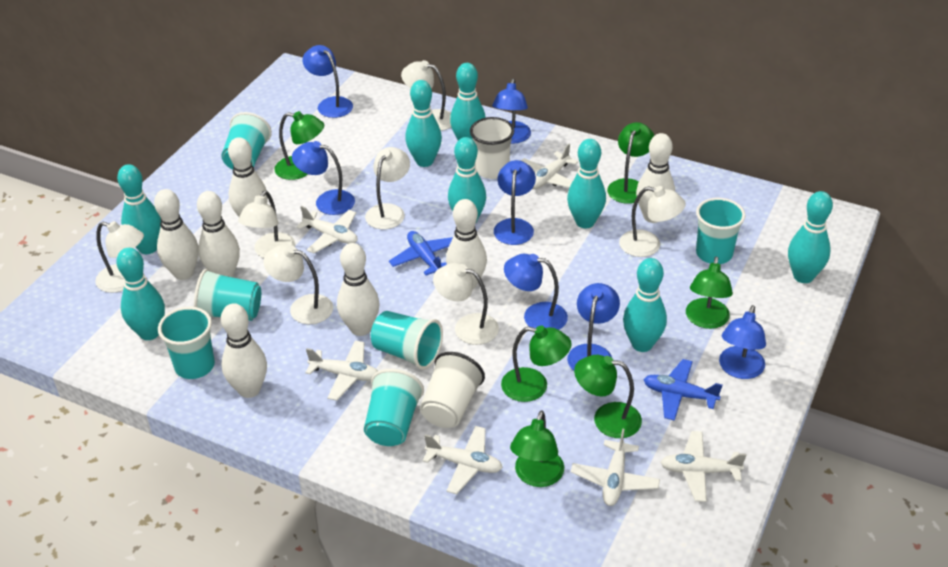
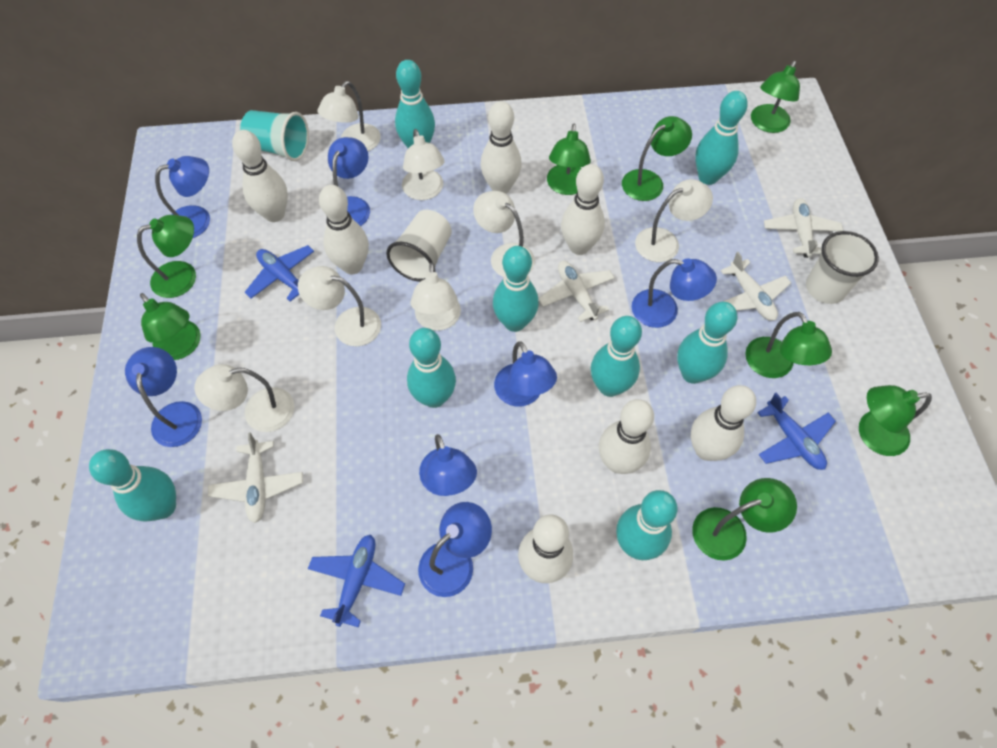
blue plane: [389,231,453,276] [643,359,723,421] = 2 -> [245,245,314,301] [308,535,405,628] [757,393,836,470] = 3
green lamp: [274,111,324,180] [501,325,572,402] [510,411,564,487] [574,355,642,438] [607,122,654,204] [686,257,733,329] = 6 -> [137,215,196,298] [140,293,201,360] [547,124,591,195] [622,116,692,201] [692,478,797,561] [745,312,832,378] [751,61,800,133] [859,385,932,456] = 8
turquoise cup: [158,307,215,379] [194,269,261,321] [221,112,272,170] [364,369,424,446] [371,311,443,370] [696,198,746,264] = 6 -> [240,110,309,161] = 1
white plane: [297,206,358,254] [305,340,378,401] [423,426,503,494] [521,144,578,189] [571,428,660,506] [660,431,747,502] = 6 -> [208,432,303,523] [538,261,615,322] [720,252,791,321] [764,198,843,258] = 4

